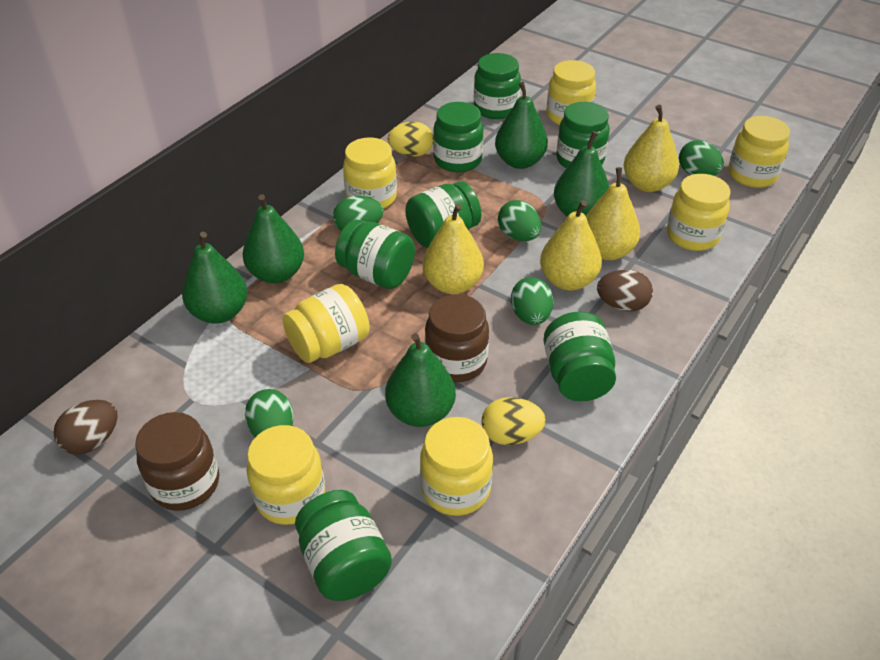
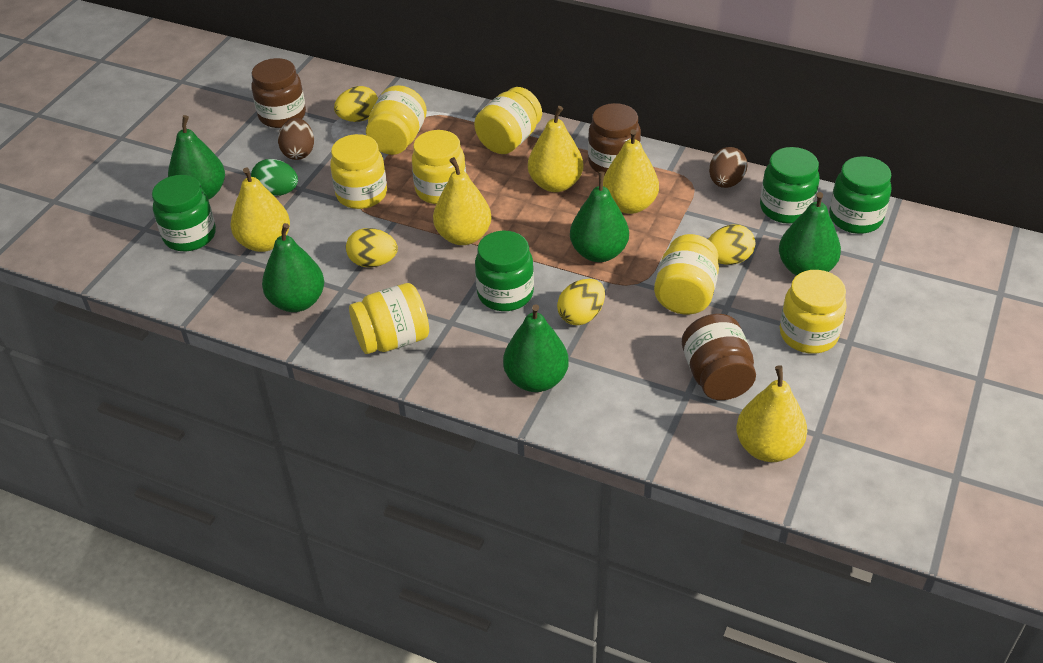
brown jar: [135,412,219,511] [425,294,489,382] = 2 -> [251,58,306,128] [588,103,641,175] [682,314,756,400] = 3
green egg: [245,389,294,437] [333,196,383,231] [498,200,541,241] [511,277,553,325] [679,140,724,176] = 5 -> [251,159,298,196] = 1
green jar: [295,490,392,601] [335,220,415,289] [405,181,481,248] [433,102,484,172] [474,53,521,119] [543,312,616,401] [556,102,610,168] = 7 -> [152,175,216,251] [475,231,534,311] [760,147,819,224] [829,156,892,234] = 4
yellow egg: [388,122,433,157] [481,397,546,445] = 2 -> [334,86,378,122] [346,228,398,267] [557,279,605,325] [708,224,755,265] = 4
yellow pear: [423,203,484,294] [540,200,602,290] [586,167,640,260] [623,105,679,192] = 4 -> [231,167,290,252] [433,157,491,245] [528,106,583,192] [603,129,659,214] [736,365,807,462] = 5

